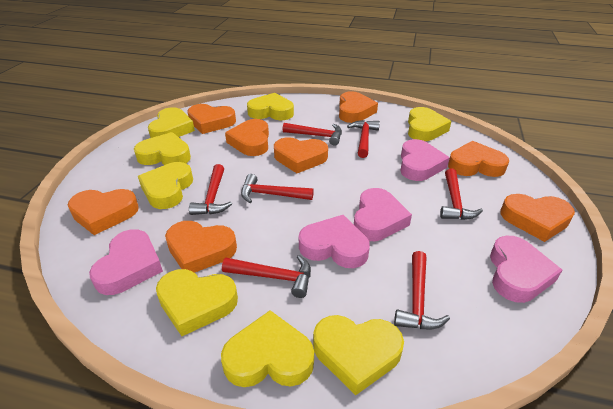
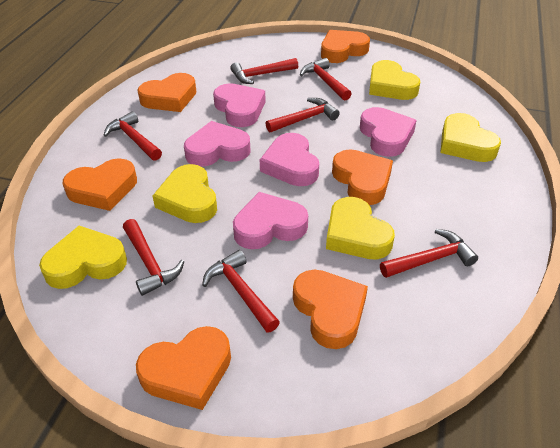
orange heart: [68,189,139,235] [165,221,237,273] [187,104,236,134] [225,119,269,156] [274,137,328,173] [339,91,378,123] [448,141,509,177] [500,194,575,242] = 8 -> [63,158,137,211] [136,326,231,410] [137,73,196,112] [293,270,368,349] [321,30,370,63] [332,149,393,205] = 6
yellow heart: [134,132,191,165] [138,162,193,209] [148,107,195,138] [156,269,238,336] [221,310,314,387] [247,93,294,120] [313,315,404,395] [408,107,452,141] = 8 -> [39,226,127,289] [153,164,217,223] [326,197,395,259] [369,60,420,100] [440,113,501,162] = 5

